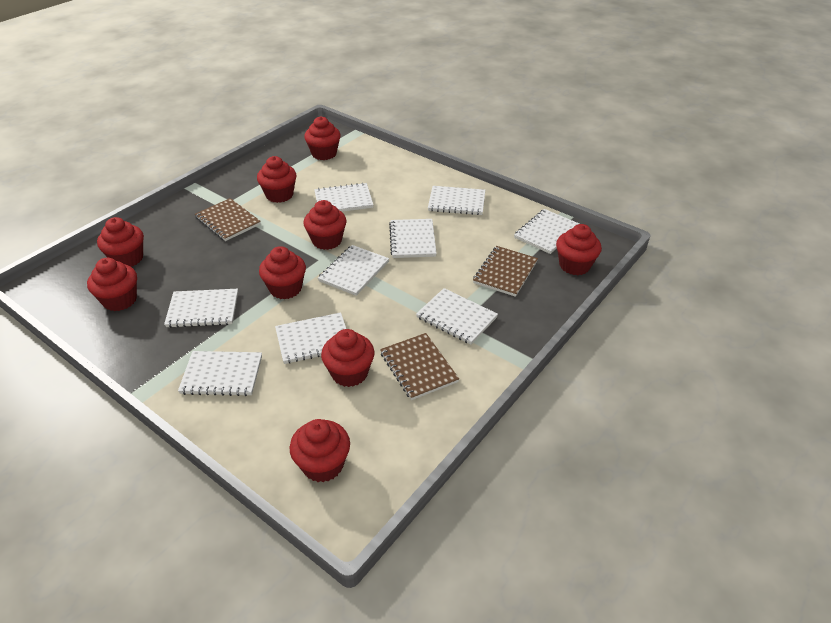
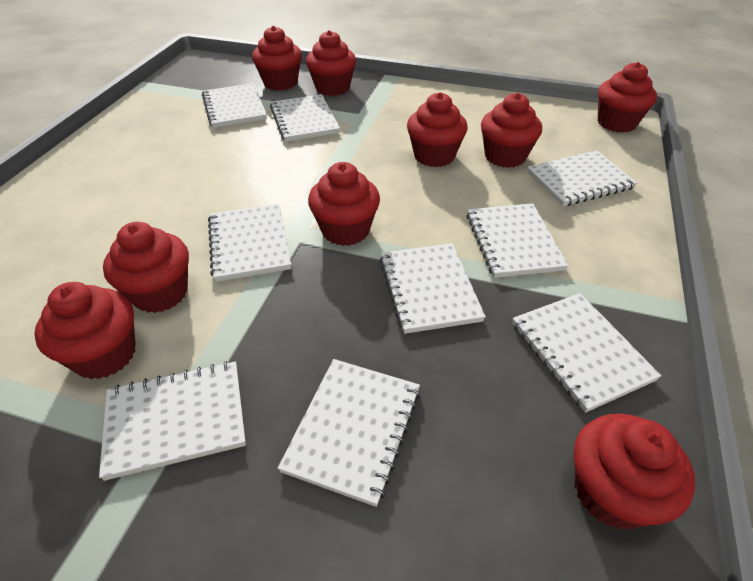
brown notebook: [195,198,261,241] [380,333,459,400] [473,246,538,297] = 3 -> none = 0

